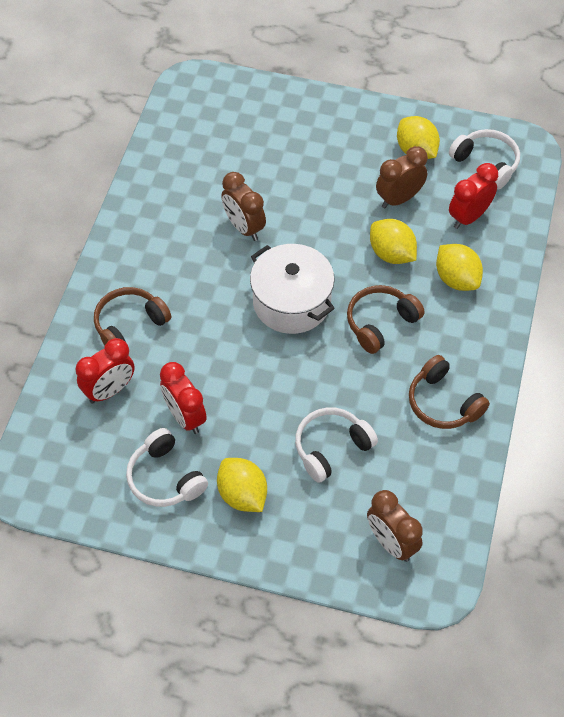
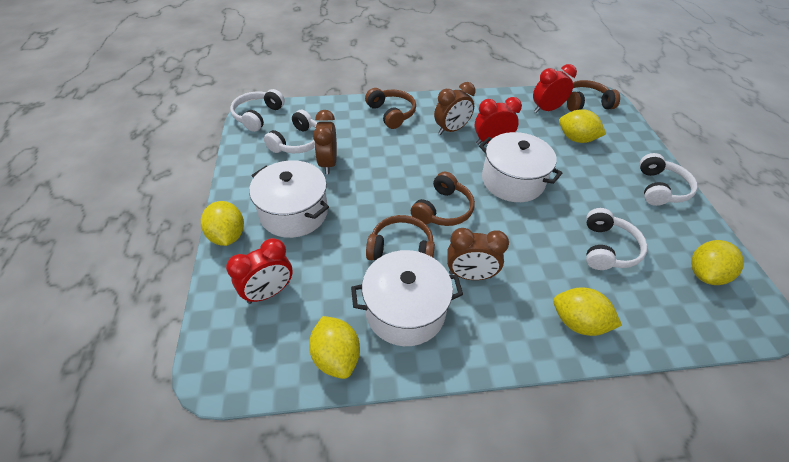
brown headphones: [94,287,171,346] [347,285,425,354] [409,355,490,429] = 3 -> [365,88,416,129] [366,215,435,261] [411,172,475,226] [567,80,620,111] = 4
white headphones: [126,428,208,507] [295,407,378,483] [449,129,520,190] = 3 -> [230,89,285,132] [264,110,317,153] [586,208,647,270] [640,153,698,206] = 4
white pot: [250,244,335,334] = 1 -> [249,160,329,238] [351,250,463,346] [479,132,562,202] = 3
yellow lemon: [217,458,267,512] [370,219,417,264] [397,116,440,159] [436,244,483,291] = 4 -> [201,201,244,246] [309,316,360,379] [553,287,622,336] [559,109,606,143] [691,240,744,285] = 5

